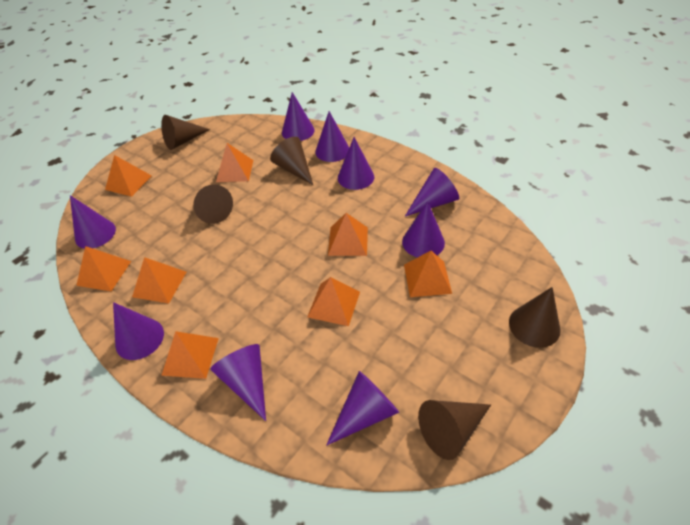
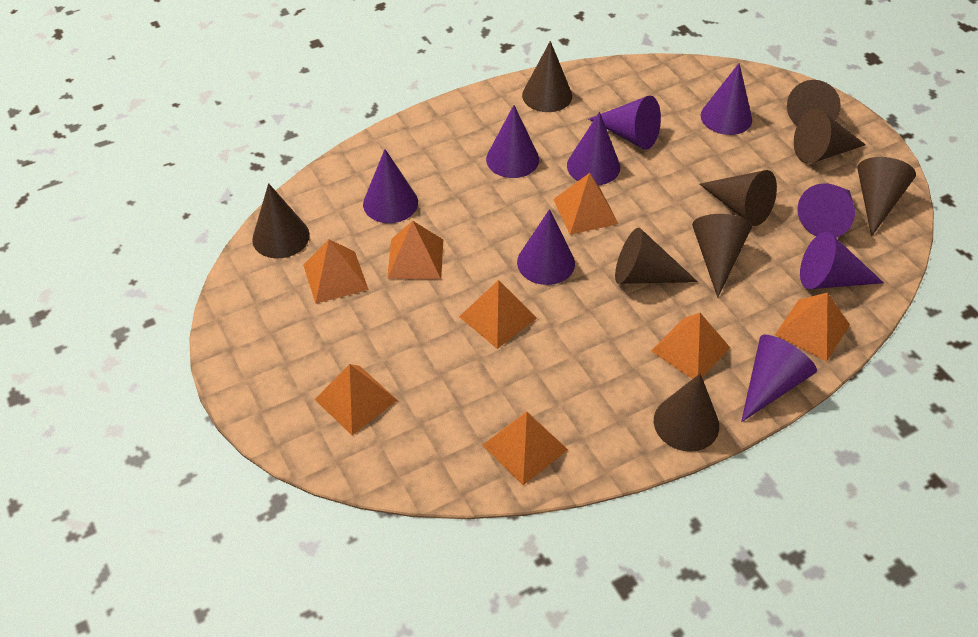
brown cone: [161,115,210,150] [193,184,233,224] [270,137,313,185] [418,400,491,460] [509,287,560,348] = 5 -> [252,183,310,258] [522,41,572,112] [615,228,698,284] [654,374,719,452] [692,214,752,298] [700,170,777,226] [787,80,841,126] [794,109,866,164] [858,157,916,236] = 9

